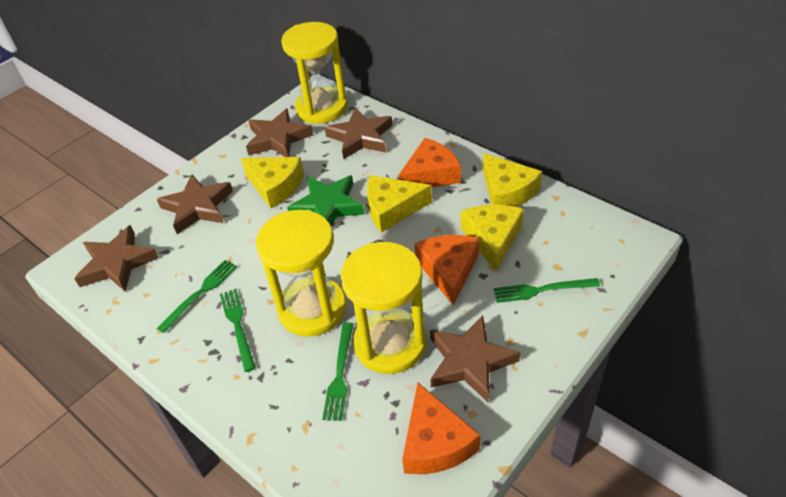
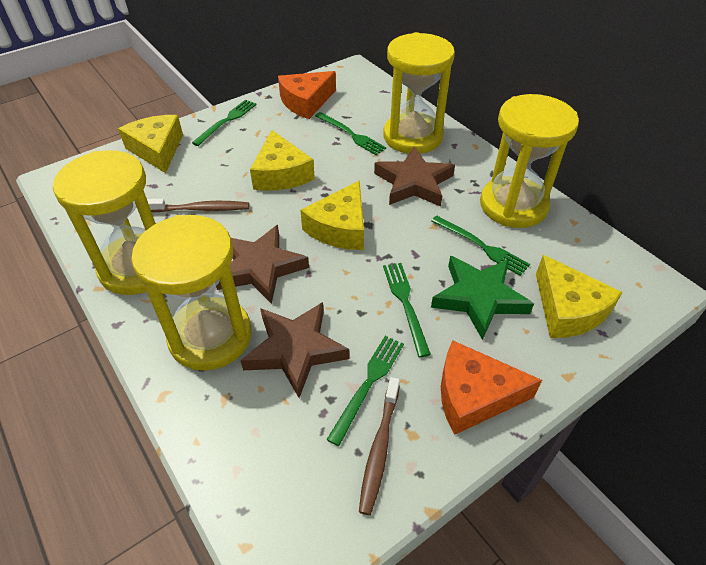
brown star: [74,225,159,292] [157,174,233,234] [246,108,313,157] [325,108,393,160] [430,315,520,402] = 5 -> [216,225,309,304] [241,302,349,398] [374,147,455,207] = 3
brown toothbrush: none = 0 -> [147,199,249,212] [359,377,400,515] = 2
green fork: [157,260,237,333] [220,289,256,372] [322,322,354,421] [493,278,600,303] = 4 -> [192,100,257,146] [315,112,386,155] [326,336,404,446] [383,263,431,357] [431,216,530,276] = 5
orange cheese: [398,138,461,187] [402,383,480,474] [414,235,479,306] = 3 -> [278,71,336,119] [441,340,542,435] = 2
yellow hourglass: [256,210,346,337] [281,22,348,124] [341,242,426,374] = 3 -> [53,150,156,295] [131,215,251,371] [383,32,455,154] [480,94,579,228] = 4

